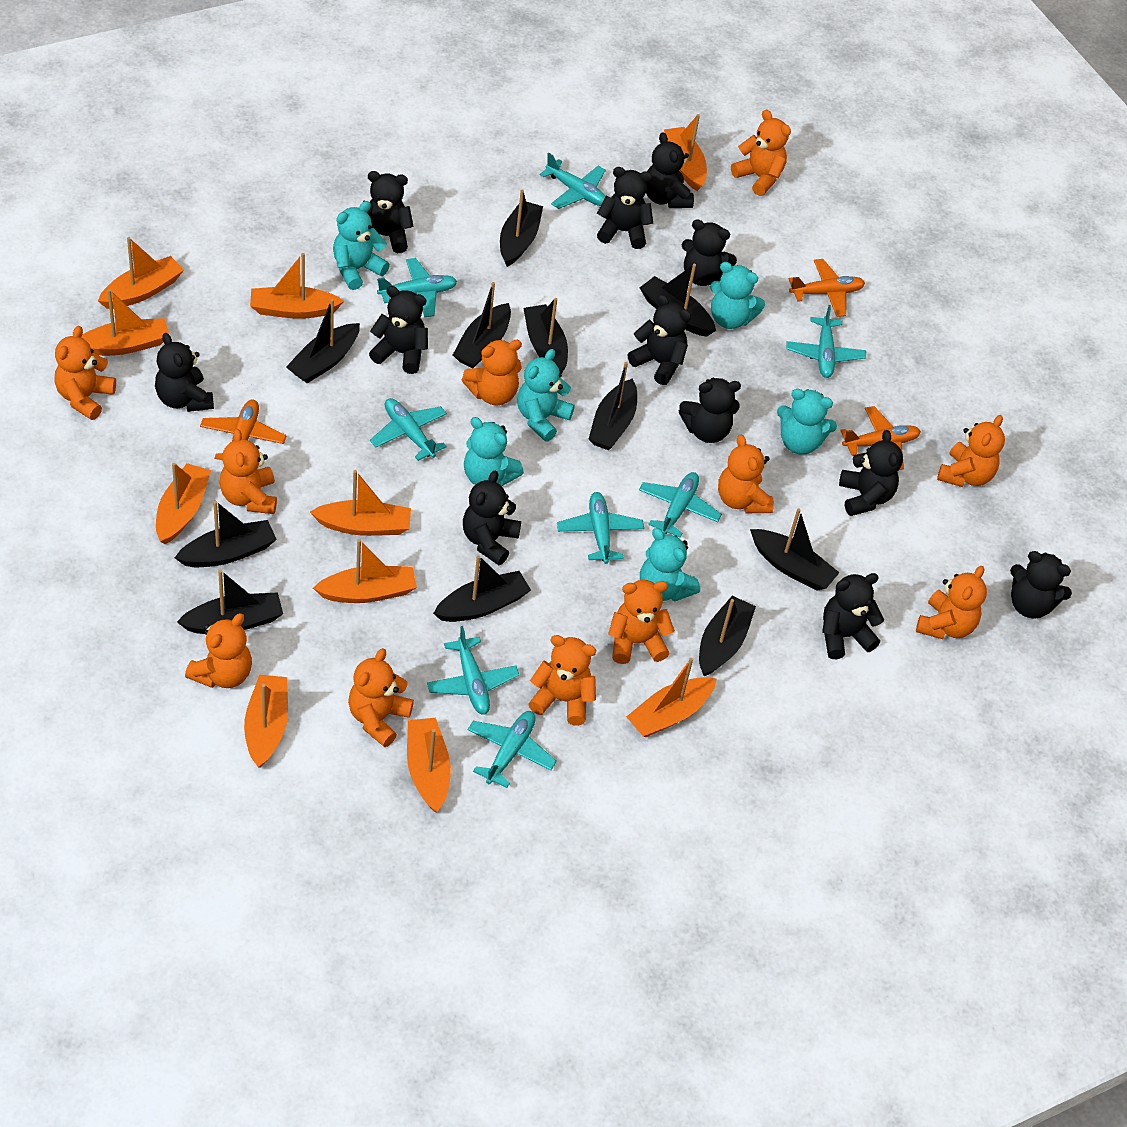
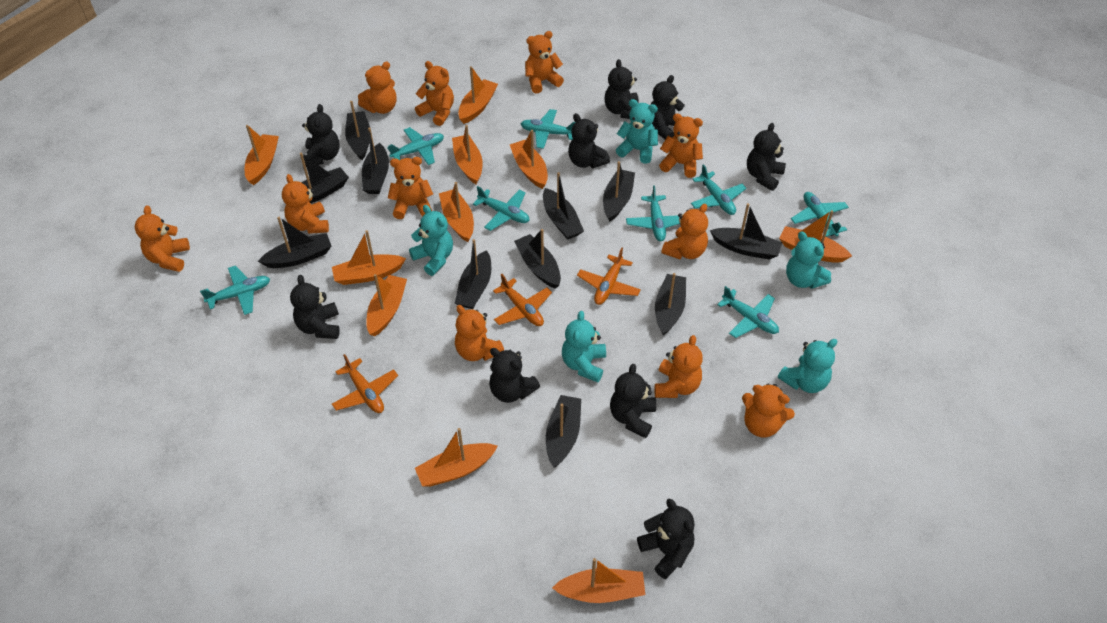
black teddy bear: [155,333,214,412] [363,171,414,253] [369,286,428,374] [463,471,521,565] [597,167,653,249] [627,295,691,385] [646,132,694,208] [679,378,741,443] [682,219,737,286] [822,573,884,659] [839,430,903,516] [1010,551,1072,619] = 12 -> [290,275,340,339] [302,104,340,165] [489,348,540,403] [568,113,610,168] [604,59,639,119] [610,364,656,438] [637,499,695,579] [650,75,685,140] [747,123,786,191] = 9
turquoise teddy bear: [333,201,390,290] [464,417,524,486] [517,349,575,441] [640,528,700,602] [710,262,765,329] [777,389,837,454] = 6 -> [409,205,453,276] [562,311,606,382] [616,99,658,164] [778,339,837,393] [786,231,831,289] = 5

